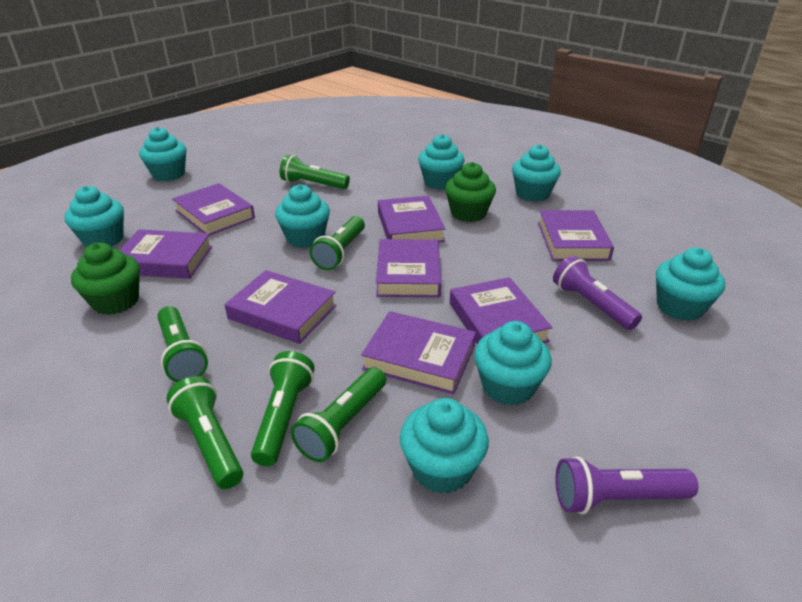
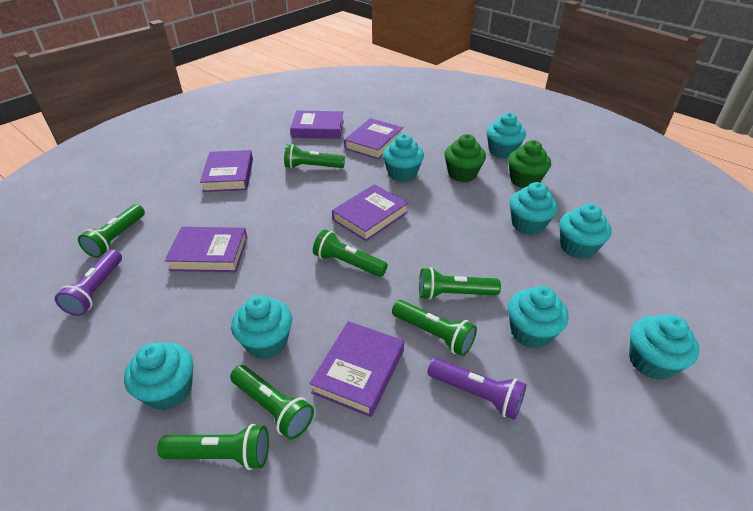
green flashlight: [157,306,208,382] [166,376,243,489] [251,351,315,466] [280,155,350,189] [291,367,386,462] [310,216,365,270] = 6 -> [78,204,145,258] [157,424,269,470] [230,365,314,440] [284,144,345,169] [313,229,388,277] [392,300,477,356] [419,267,501,300] = 7
purple book: [120,229,212,279] [172,183,255,235] [224,270,337,344] [361,311,476,395] [376,239,441,297] [378,196,446,242] [450,277,552,344] [538,210,614,261] = 8 -> [165,227,248,272] [200,150,253,192] [290,111,344,139] [309,321,404,417] [332,184,408,241] [344,118,403,159] = 6

